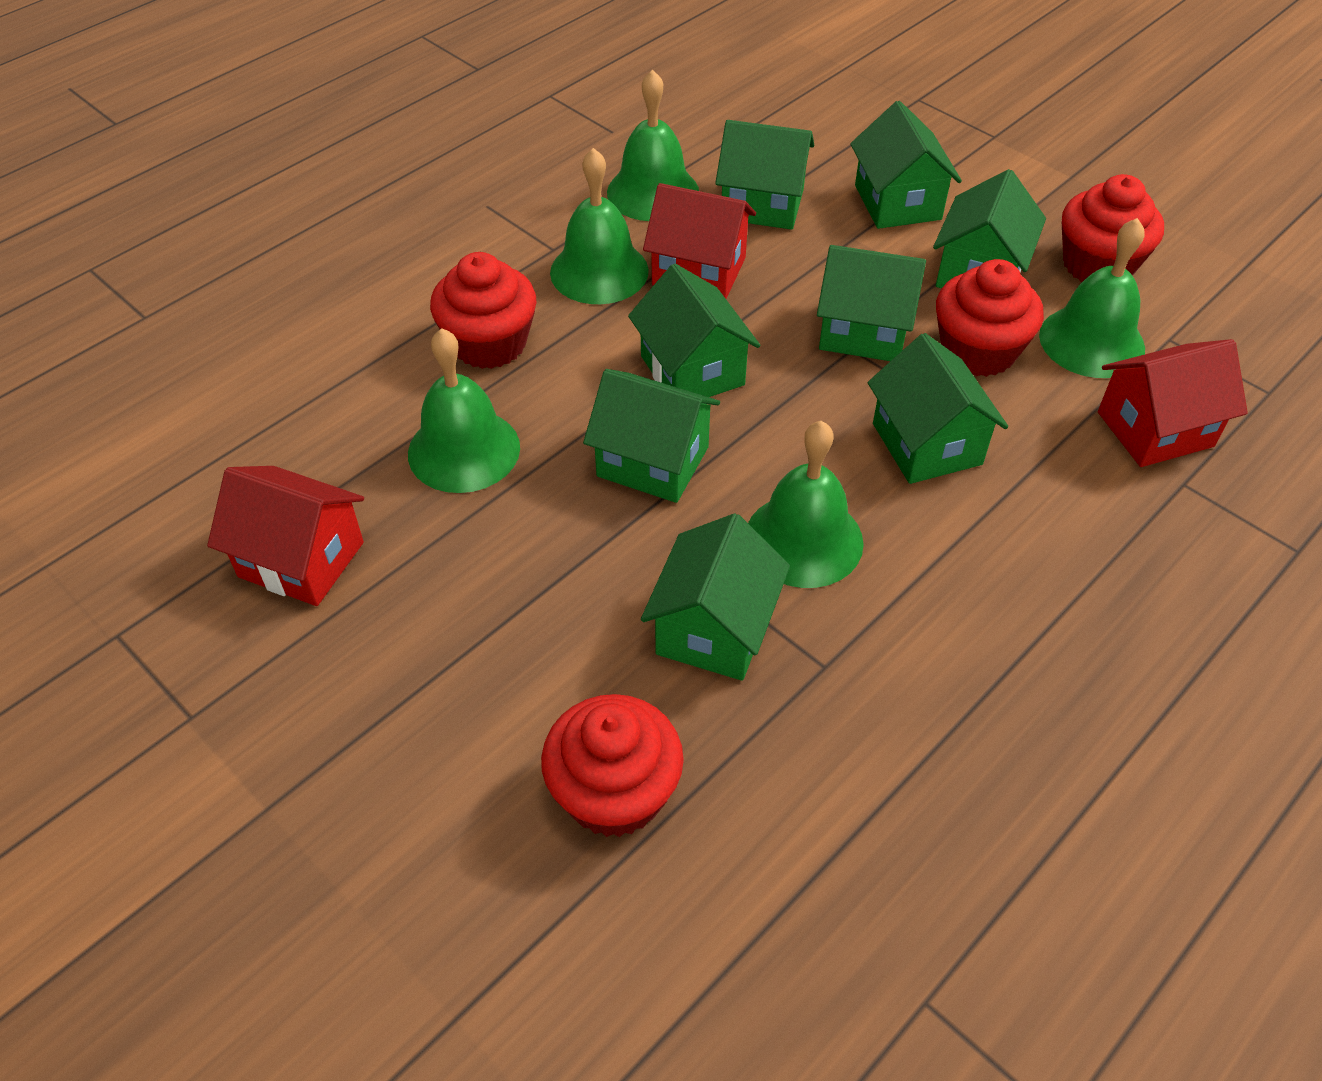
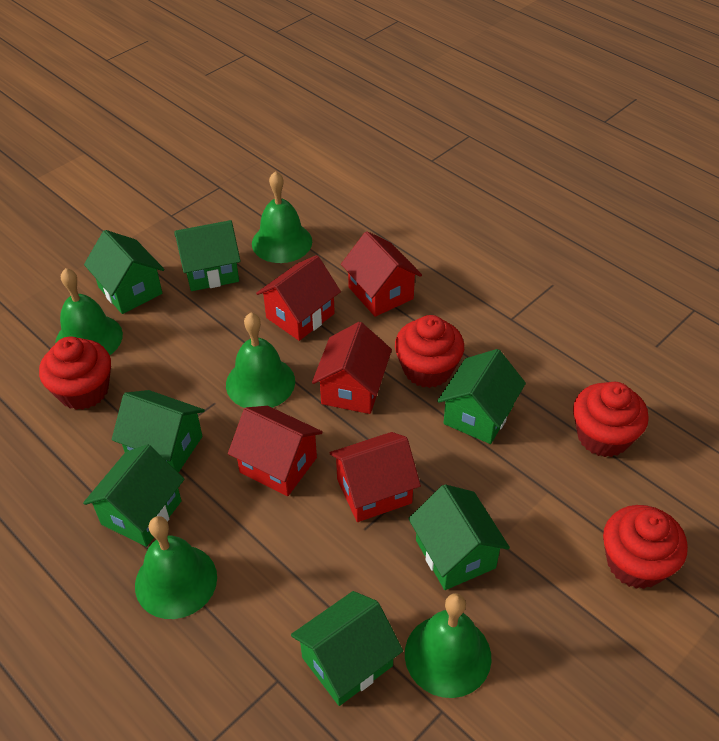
green house: [583,369,720,503] [628,264,760,397] [641,513,790,681] [715,120,814,230] [817,245,926,361] [850,101,962,229] [868,333,1008,484] [933,169,1046,288] = 8 -> [83,444,184,547] [84,230,164,314] [112,390,205,473] [175,220,241,291] [291,591,403,706] [408,484,510,590] [437,349,526,444] = 7
red house: [207,466,364,606] [643,183,756,299] [1098,339,1248,467] = 3 -> [228,406,323,496] [256,255,341,341] [312,322,392,414] [330,432,421,522] [341,231,422,317] = 5

